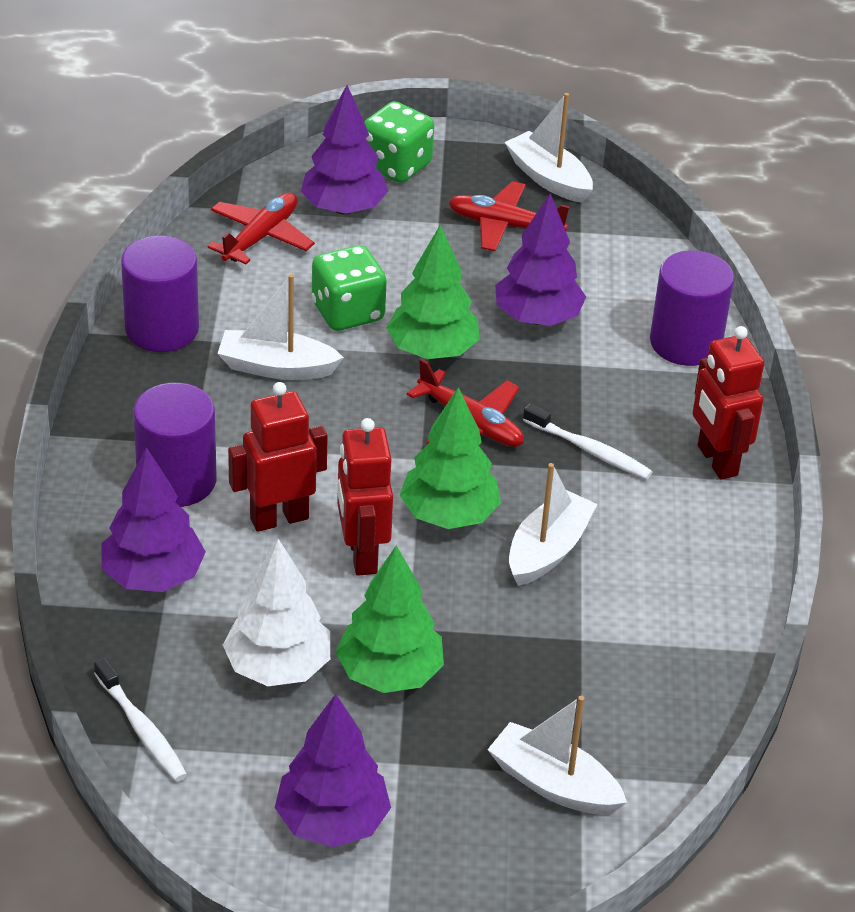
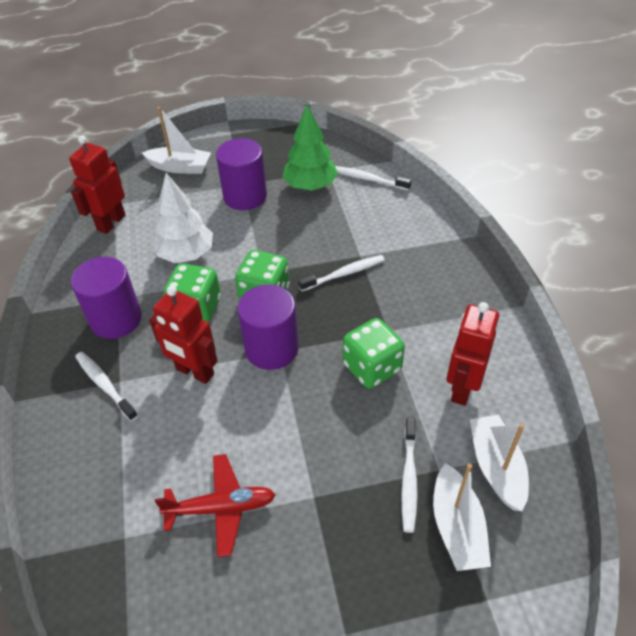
green dice: [312,245,387,331] [364,101,434,183] = 2 -> [164,264,221,322] [235,250,290,300] [343,318,405,389] = 3
green tree: [336,545,444,693] [386,225,480,359] [400,387,501,529] = 3 -> [283,104,338,190] = 1
purple tree: [102,447,206,592] [275,694,391,847] [301,85,388,215] [495,193,586,326] = 4 -> none = 0
red plane: [207,193,315,264] [407,358,524,447] [449,181,570,251] = 3 -> [155,454,276,557] = 1
white boat: [217,274,344,380] [487,696,627,815] [505,93,593,203] [509,463,597,586] = 4 -> [142,107,211,174] [433,463,491,571] [470,415,529,511] = 3
white toothbrush: [94,658,187,782] [523,404,653,479] = 2 -> [75,352,138,421] [298,255,385,291] [335,166,411,191] [401,417,418,533] = 4

